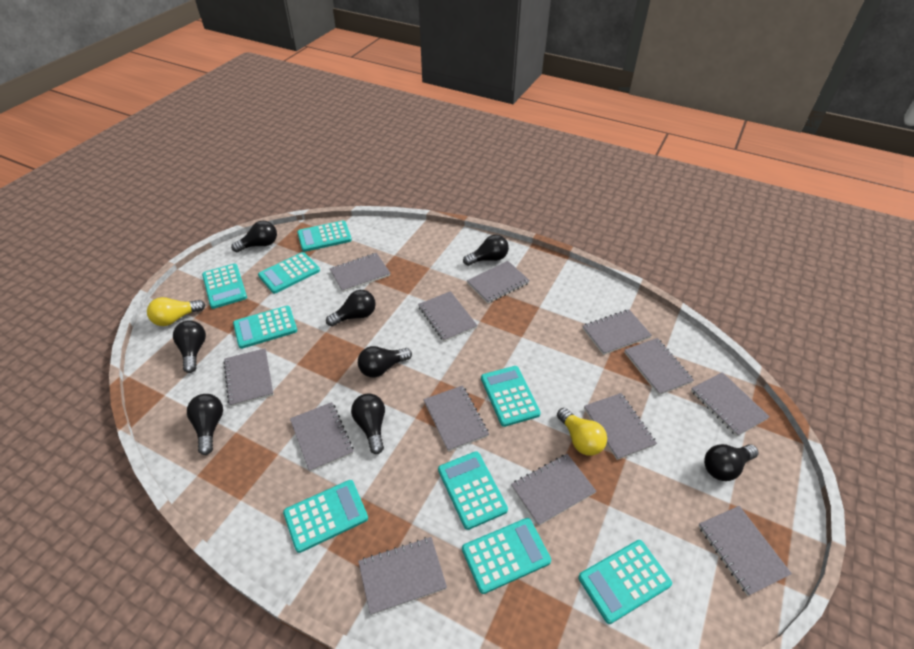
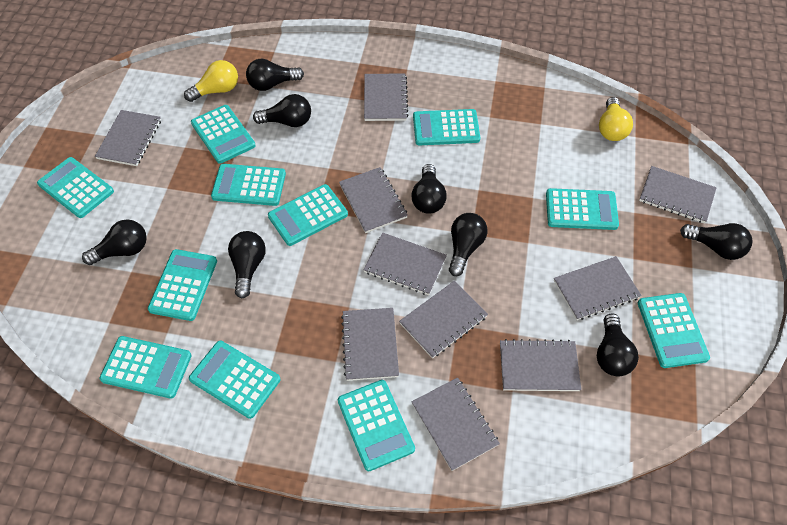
grey notebook: [223,348,274,407] [290,402,354,472] [330,253,390,292] [358,537,447,615] [418,291,478,342] [424,385,489,452] [467,261,530,303] [511,454,596,526] [583,310,652,355] [584,393,657,460] [624,338,694,395] [691,372,770,437] [698,506,792,596] = 13 -> [95,110,161,166] [339,167,408,233] [341,308,399,381] [363,232,447,295] [364,73,408,121] [399,281,488,358] [412,377,500,471] [500,339,581,391] [554,256,642,320] [639,166,717,223] = 10
turquoise calculator: [202,264,247,309] [233,306,297,349] [258,252,320,294] [283,480,368,553] [297,221,352,252] [438,451,508,530] [462,518,551,594] [481,366,541,427] [578,540,672,624] = 9 -> [37,157,114,218] [100,336,192,399] [148,249,217,321] [189,341,281,419] [191,105,256,164] [211,164,286,206] [268,184,348,246] [338,380,415,471] [413,109,480,146] [546,188,619,230] [638,293,710,368] = 11

